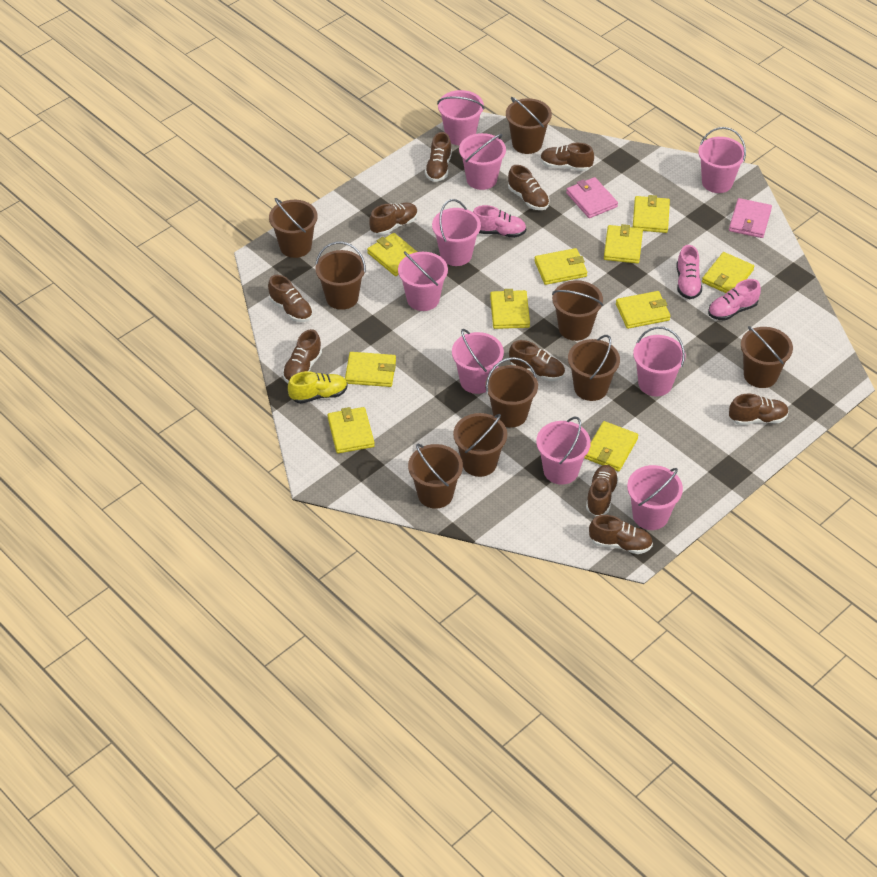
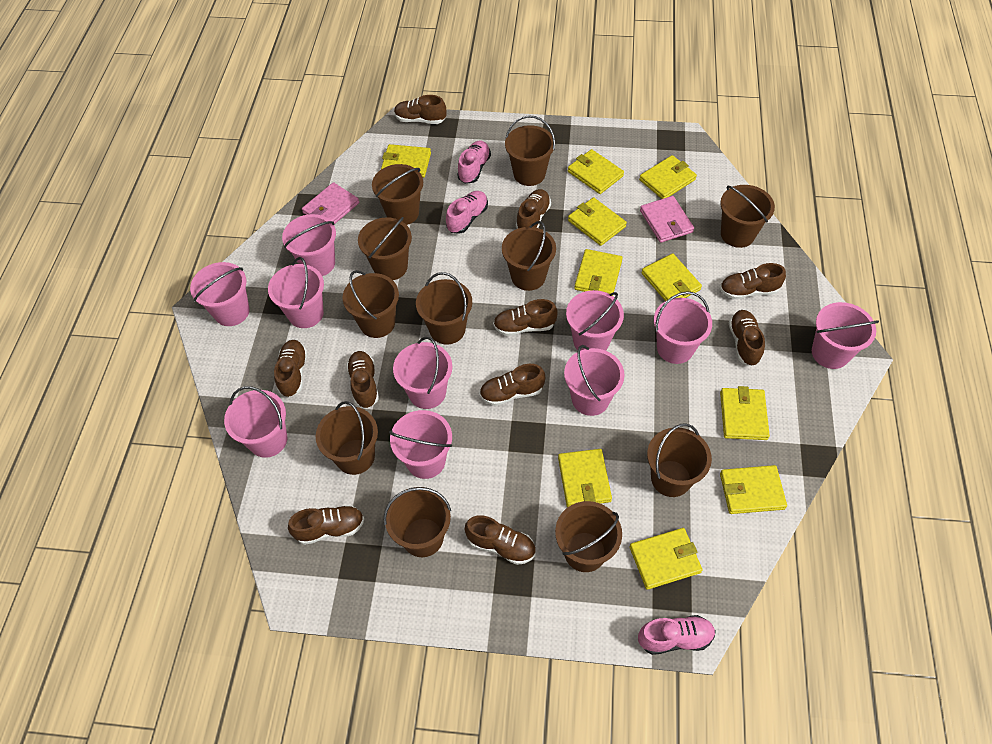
brown bucket: [269,198,318,258] [315,242,366,310] [408,444,463,509] [453,413,507,477] [485,357,538,428] [506,97,552,154] [552,280,603,341] [568,335,620,401] [741,326,793,388] = 9 -> [316,401,378,475] [342,270,399,338] [358,217,412,280] [372,164,423,225] [383,487,451,557] [416,272,472,345] [502,221,556,291] [505,115,555,186] [555,501,622,572] [647,423,712,497] [720,185,775,248] = 11
pink bucket: [398,251,448,311] [432,199,481,266] [437,90,484,145] [452,329,504,394] [459,133,506,190] [536,416,591,485] [627,465,683,530] [633,327,686,396] [698,127,746,193] = 9 -> [190,262,250,326] [224,386,287,458] [268,257,324,328] [282,214,336,276] [389,410,452,479] [393,337,452,409] [564,345,624,416] [566,290,624,351] [654,291,712,364] [812,302,879,369] = 10
yellow shoe: [288,371,348,404] = 1 -> none = 0

